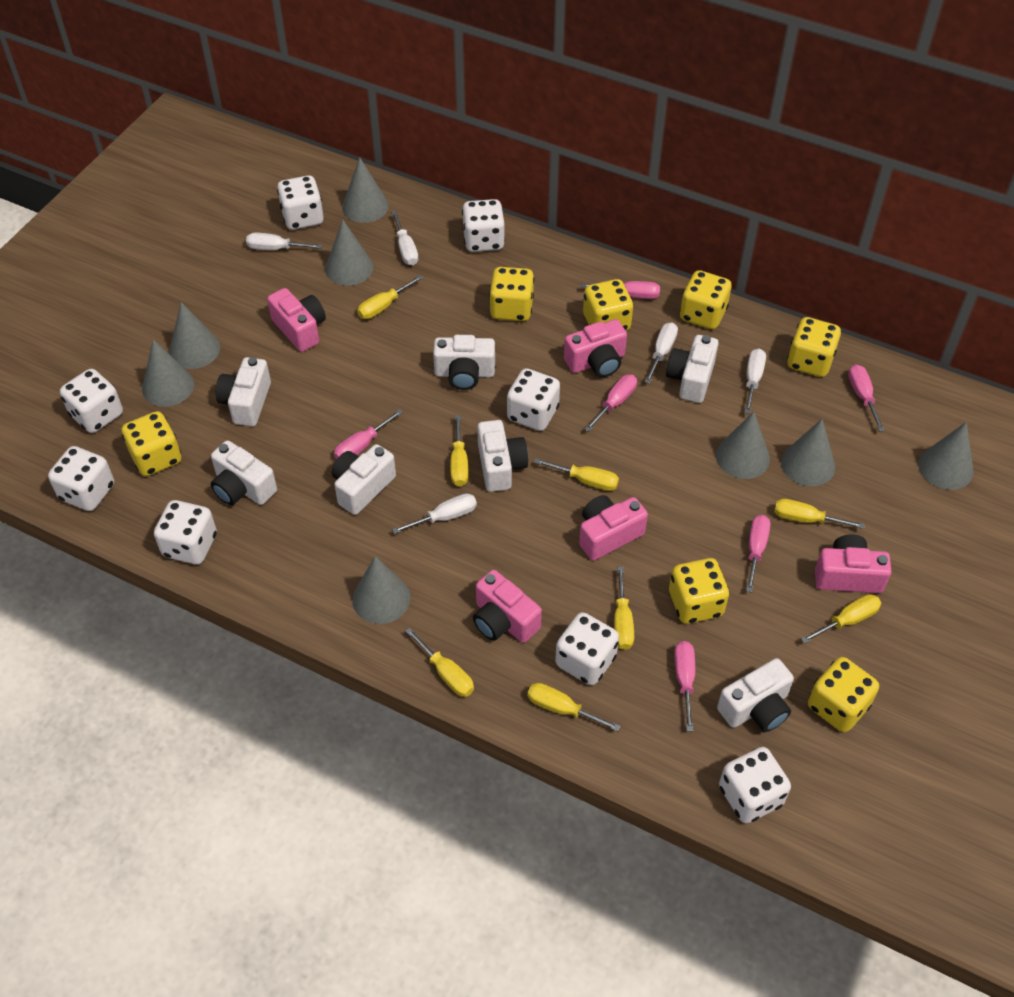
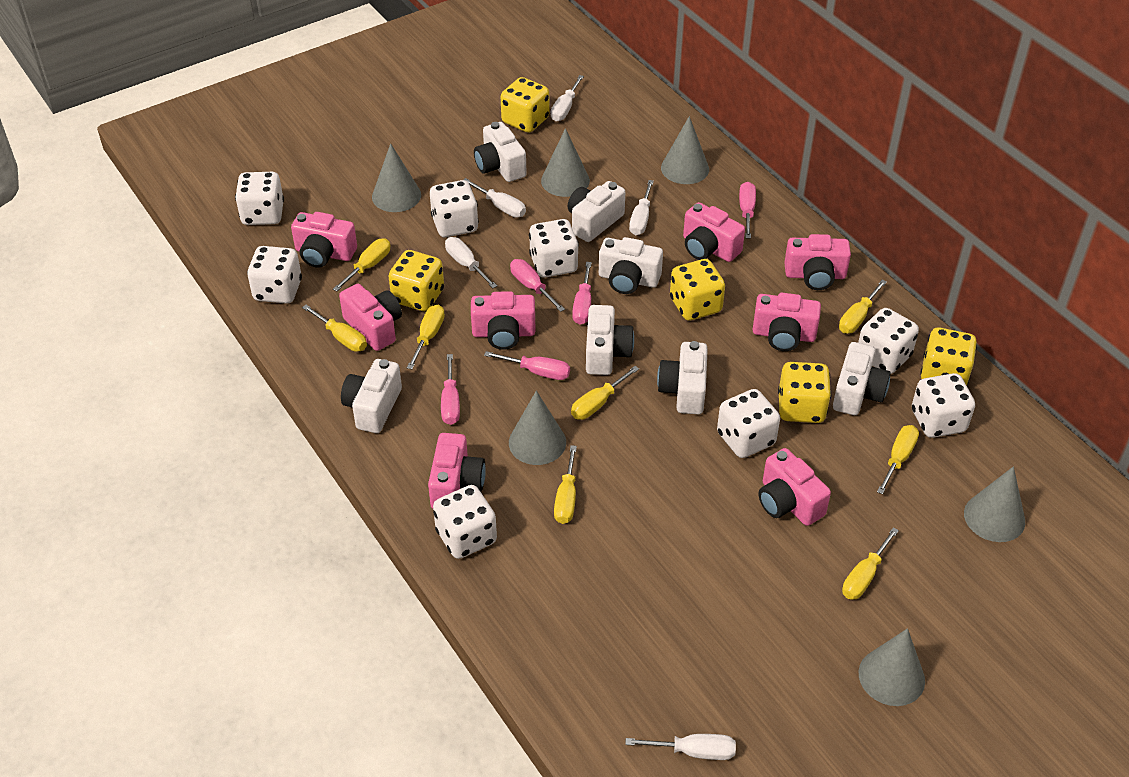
grey cone: [142,339,194,407] [169,302,220,369] [325,219,373,286] [342,157,389,223] [352,556,410,624] [716,411,770,479] [781,419,835,486] [918,422,973,490] = 8 -> [372,143,421,212] [509,391,566,465] [541,128,590,197] [661,116,709,184] [859,628,925,706] [964,466,1025,542] = 6
pink camera: [267,288,326,352] [473,570,542,643] [564,319,627,377] [579,495,648,561] [815,535,891,593] = 5 -> [291,212,357,268] [339,284,402,351] [428,433,486,508] [471,291,536,350] [683,202,745,262] [752,293,821,351] [758,448,831,526] [784,234,851,290] = 8
pink screwdriver: [334,409,403,459] [581,281,660,299] [584,374,637,432] [674,641,695,731] [746,515,770,592] [848,364,885,432] = 6 -> [441,354,460,425] [484,351,570,380] [510,259,565,312] [572,262,592,324] [739,182,756,239] = 5
yellow dice: [122,411,181,476] [489,267,534,321] [583,279,633,331] [669,558,729,624] [680,270,731,329] [787,317,841,377] [808,657,879,732] = 7 -> [388,250,444,311] [501,77,550,133] [670,259,725,321] [778,362,831,423] [920,328,977,386] = 5

